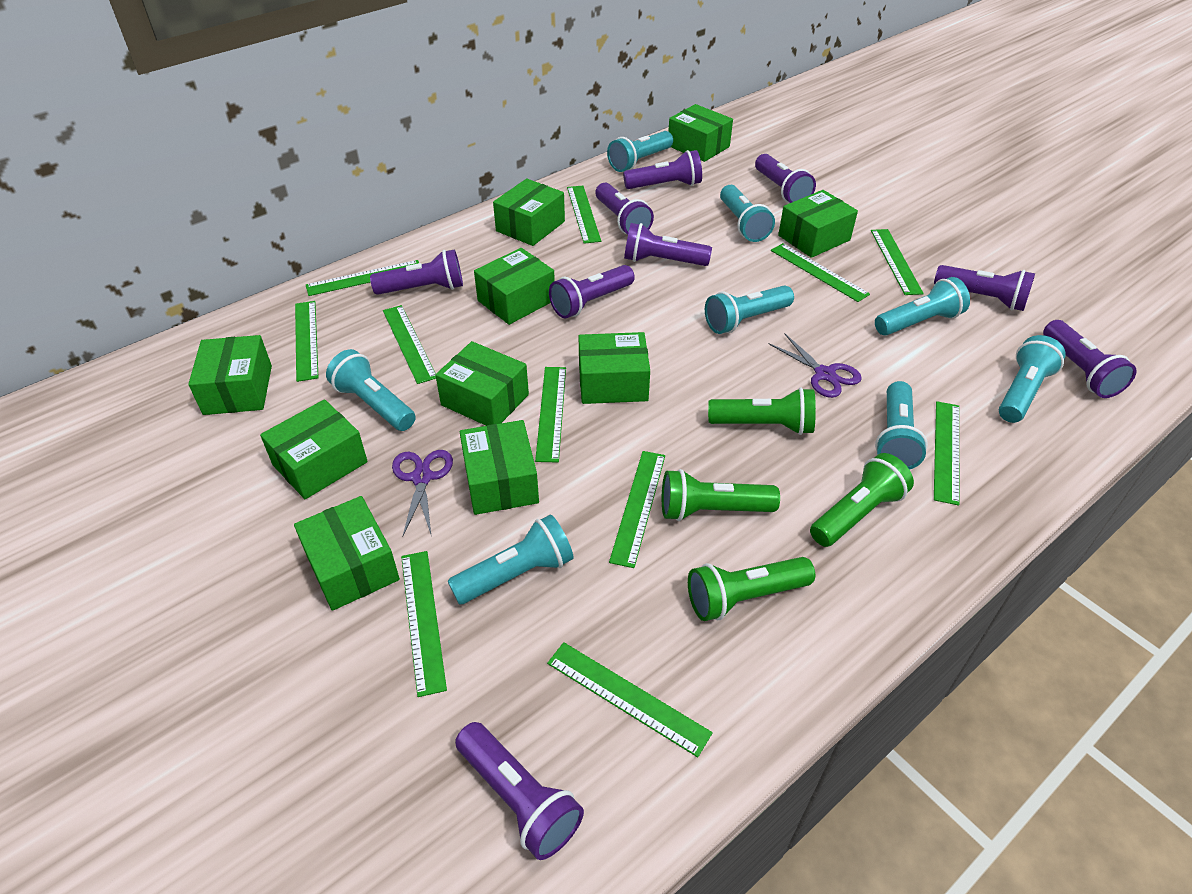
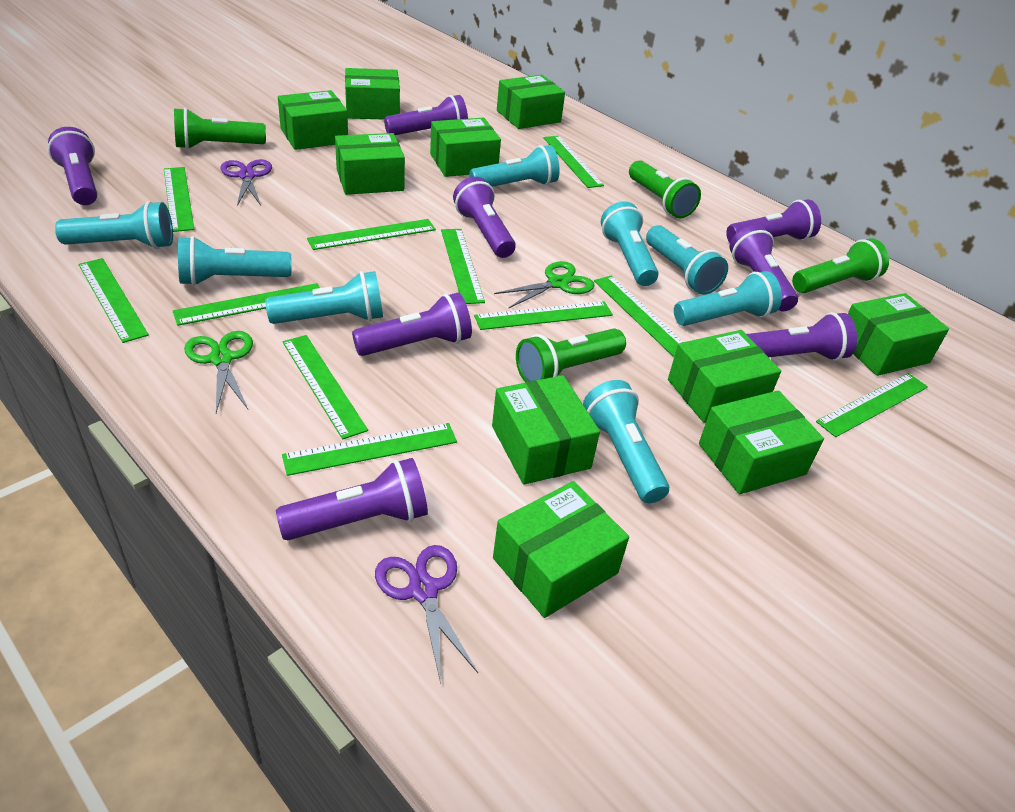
green scissors: none = 0 -> [184,331,253,413] [494,261,595,308] = 2
purple flashlight: [370,249,463,295] [455,722,584,860] [549,265,635,318] [595,183,654,235] [623,150,702,189] [624,223,712,266] [755,154,816,203] [934,265,1035,311] [1043,320,1137,398] = 9 -> [48,127,97,205] [276,458,428,540] [352,293,472,356] [384,95,468,135] [453,177,516,258] [726,199,821,243] [730,225,798,311] [746,312,857,361] = 8

